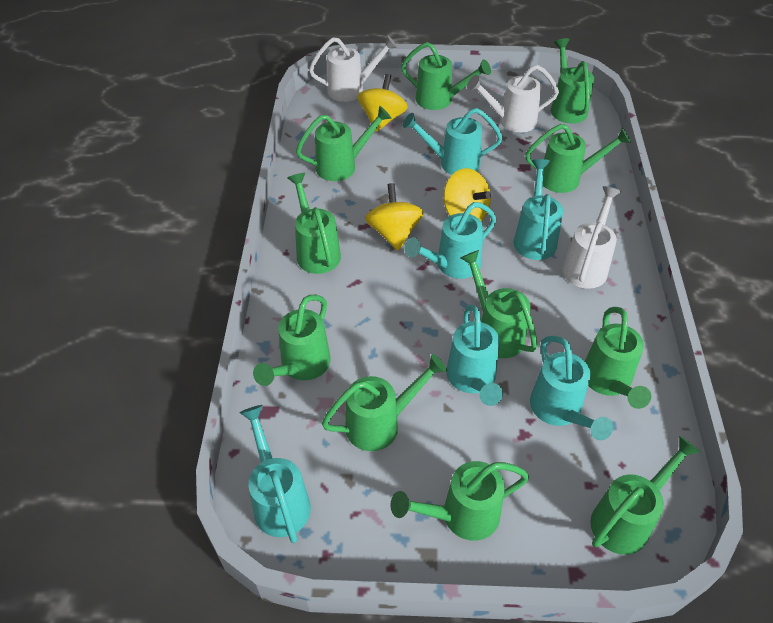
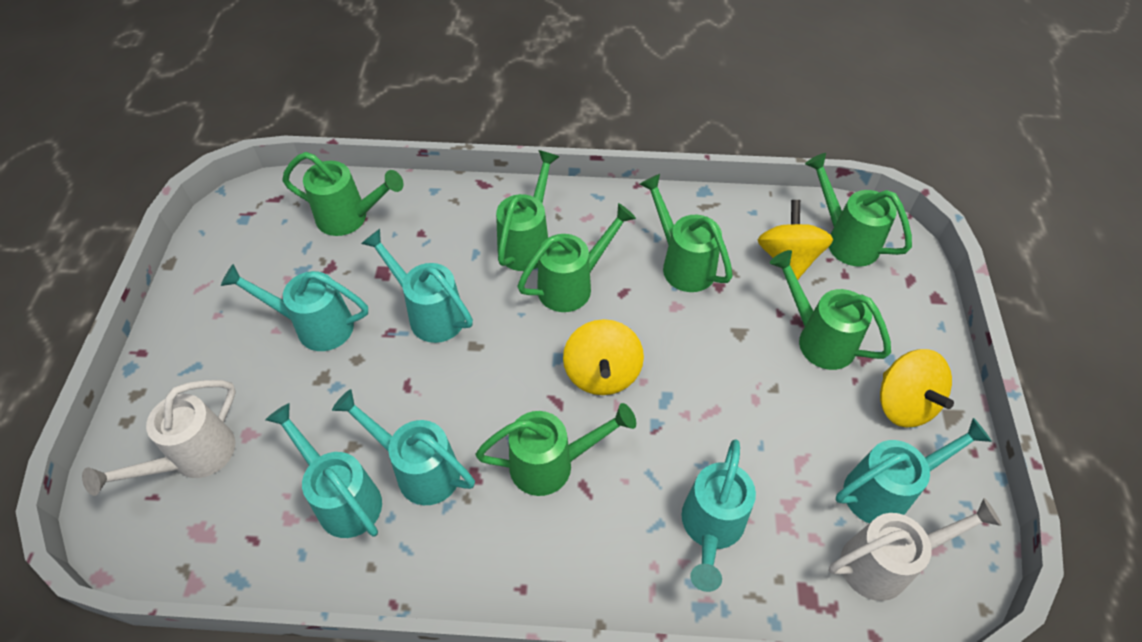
green watering can: [253,295,331,386] [288,173,341,274] [296,106,391,181] [322,354,447,451] [390,461,529,541] [401,42,491,110] [460,250,538,358] [525,124,631,193] [551,38,594,124] [585,307,651,409] [590,436,700,555] = 11 -> [282,152,403,236] [476,403,636,496] [496,150,560,271] [517,203,636,312] [640,174,733,292] [770,250,891,370] [805,153,912,267] = 7
white watering can: [309,35,398,102] [467,65,559,133] [562,186,621,289] = 3 -> [82,380,236,496] [829,498,1002,601] = 2

